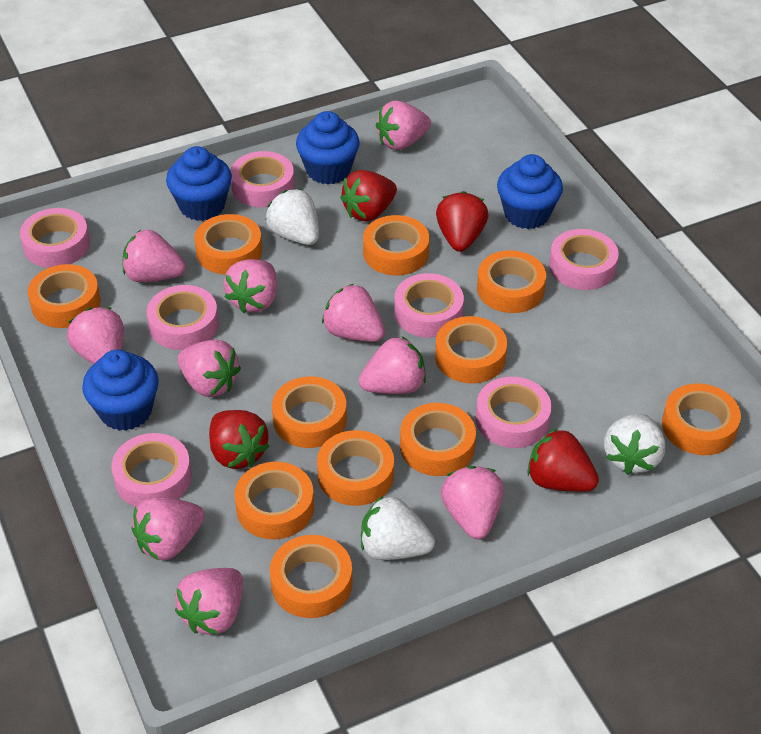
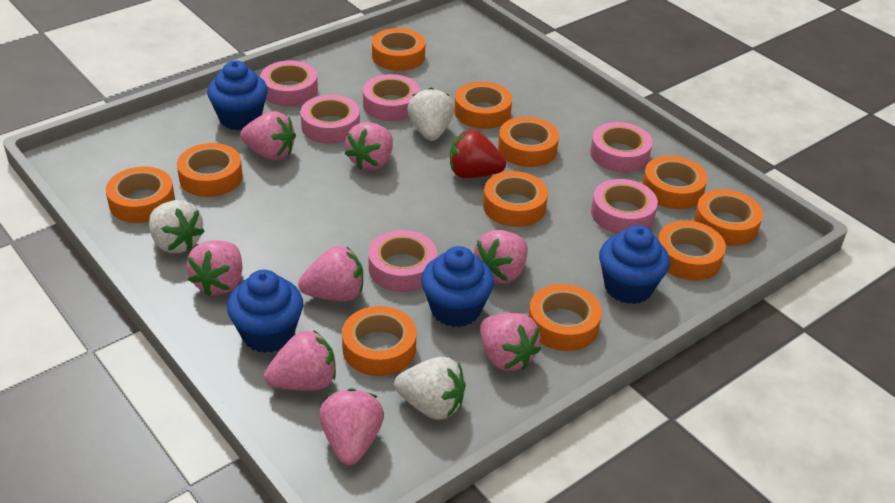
pink strawberry: [67,307,124,364] [122,230,186,282] [131,497,205,560] [175,568,243,635] [178,340,241,397] [224,259,277,313] [322,284,385,342] [359,337,426,394] [376,100,431,150] [441,466,504,539] = 10 -> [186,240,242,296] [240,111,296,160] [264,330,336,391] [298,246,363,301] [319,388,384,465] [345,122,393,171] [474,230,528,284] [480,313,541,371] = 8
pink tape: [20,208,90,268] [112,433,192,507] [147,285,219,350] [230,151,294,207] [394,273,464,338] [476,377,552,448] [549,229,619,290] = 7 -> [260,60,318,106] [301,95,360,144] [363,74,420,121] [368,230,437,292] [590,122,652,173] [591,179,658,234] = 6
red strawberry: [209,410,270,469] [340,170,397,222] [436,191,489,252] [527,428,599,492] = 4 -> [450,130,506,178] = 1

